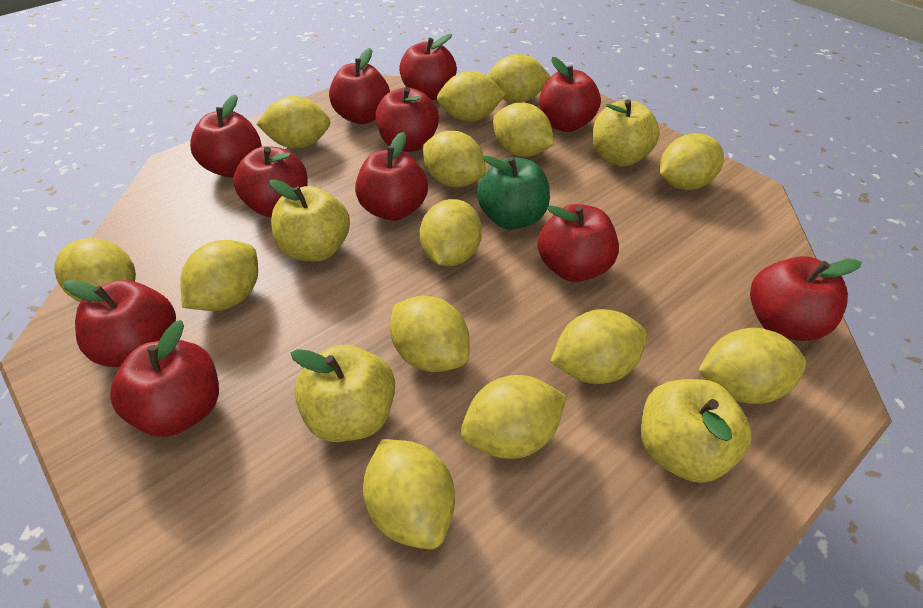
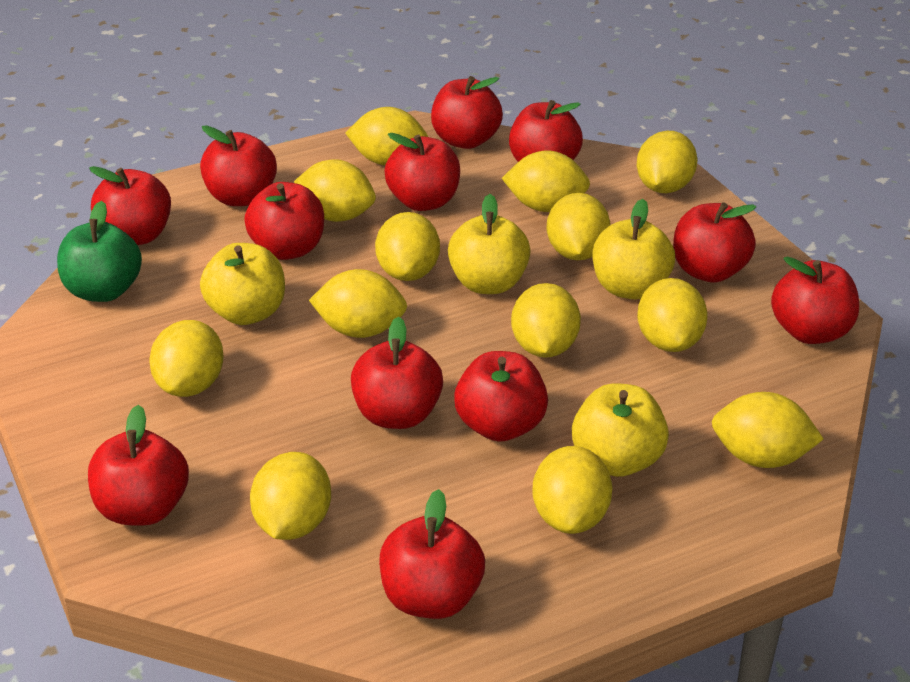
red apple: [64,280,176,367] [110,320,219,437] [190,94,262,178] [233,146,308,217] [329,48,390,124] [355,132,428,221] [375,87,439,152] [399,34,457,100] [538,204,619,282] [539,57,601,132] [750,256,862,341] = 11 -> [88,405,189,526] [89,166,171,245] [200,125,277,206] [244,182,324,260] [351,317,443,429] [379,489,485,619] [384,133,460,211] [431,76,503,149] [454,351,548,442] [509,100,583,162] [673,202,756,283] [771,256,859,344] = 12
yellow lemon: [54,238,136,302] [180,240,258,311] [257,96,331,149] [363,439,455,549] [390,296,470,372] [420,199,482,266] [423,131,486,187] [437,71,506,122] [461,375,567,459] [487,54,551,103] [493,103,554,157] [550,309,647,384] [660,133,724,190] [698,328,806,404] = 14 -> [149,320,224,397] [250,452,331,540] [294,159,376,222] [309,269,407,338] [345,107,428,165] [375,212,440,281] [502,151,590,212] [511,283,581,358] [532,446,612,534] [546,193,611,260] [637,131,697,193] [637,278,708,352] [712,392,823,468] = 13

